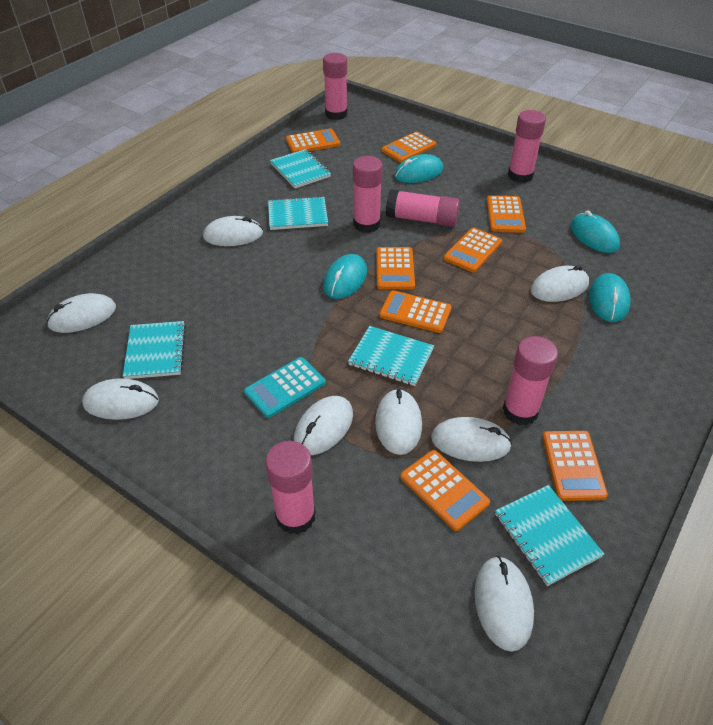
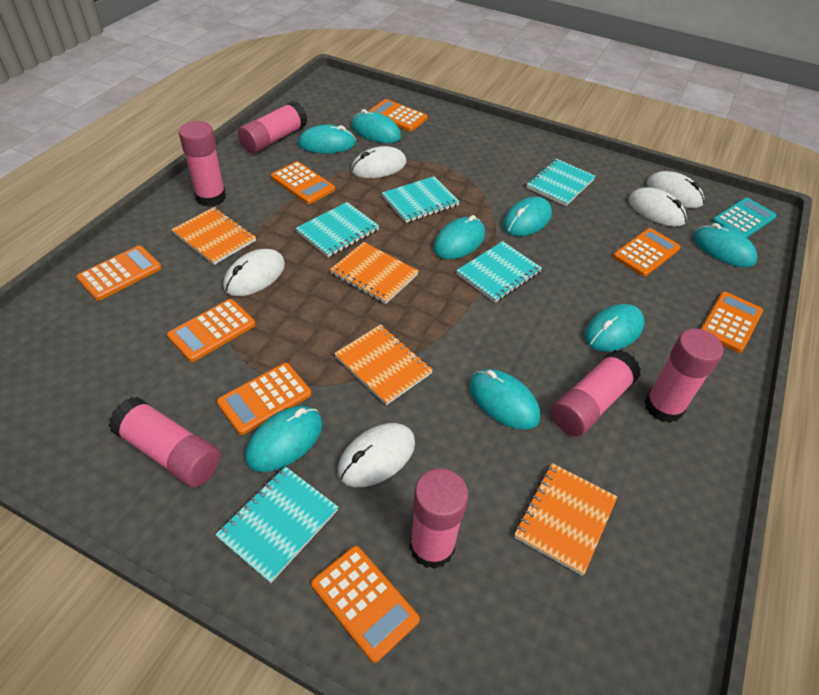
orange notebook: none = 0 -> [171,207,256,265] [330,242,419,304] [334,324,433,405] [514,463,617,576] = 4
turquoise mouse: [323,254,367,299] [394,154,443,183] [570,211,620,253] [589,273,631,322] = 4 -> [245,406,323,472] [298,124,356,153] [351,109,401,143] [433,215,485,259] [469,369,540,430] [503,196,552,236] [584,304,644,352] [693,223,758,267] = 8
white mouse: [47,293,116,333] [82,378,159,420] [203,216,263,246] [294,396,353,455] [375,389,422,455] [431,417,512,462] [475,556,534,652] [531,265,589,302] = 8 -> [223,249,285,296] [338,423,415,487] [351,146,406,178] [628,187,687,227] [647,171,704,208] = 5

